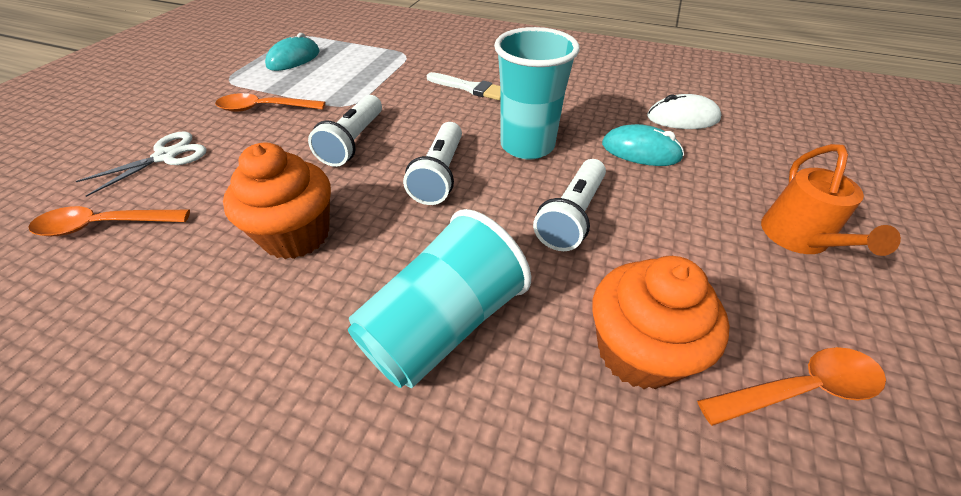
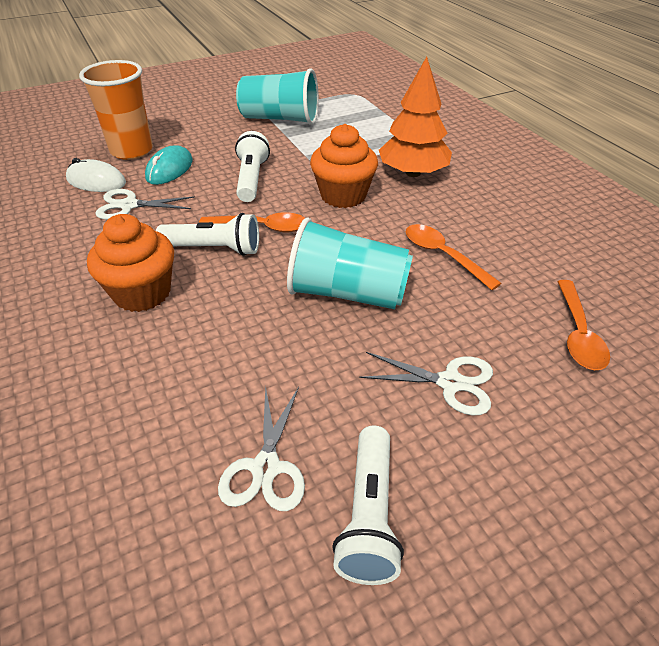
orange cup: none = 0 -> [79,60,153,160] = 1
orange tree: none = 0 -> [379,57,452,177] = 1
orange watering can: [761,144,901,256] = 1 -> none = 0
turquoise mouse: [265,33,319,71] [602,124,684,166] = 2 -> [145,145,193,185] = 1
white brush: [427,72,500,100] = 1 -> none = 0
white scissors: [75,131,206,197] = 1 -> [95,189,195,220] [218,385,305,511] [359,352,493,416] = 3

